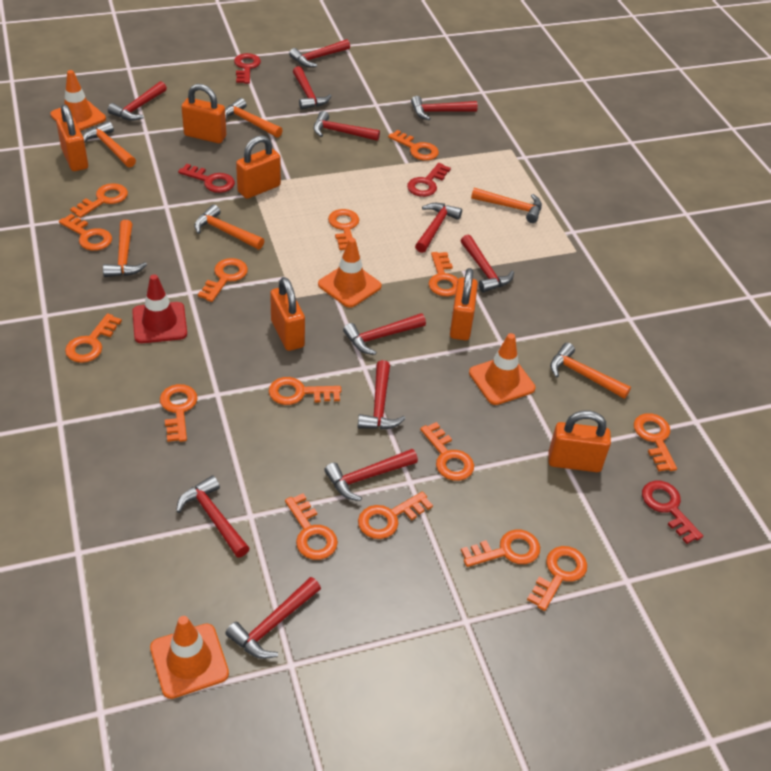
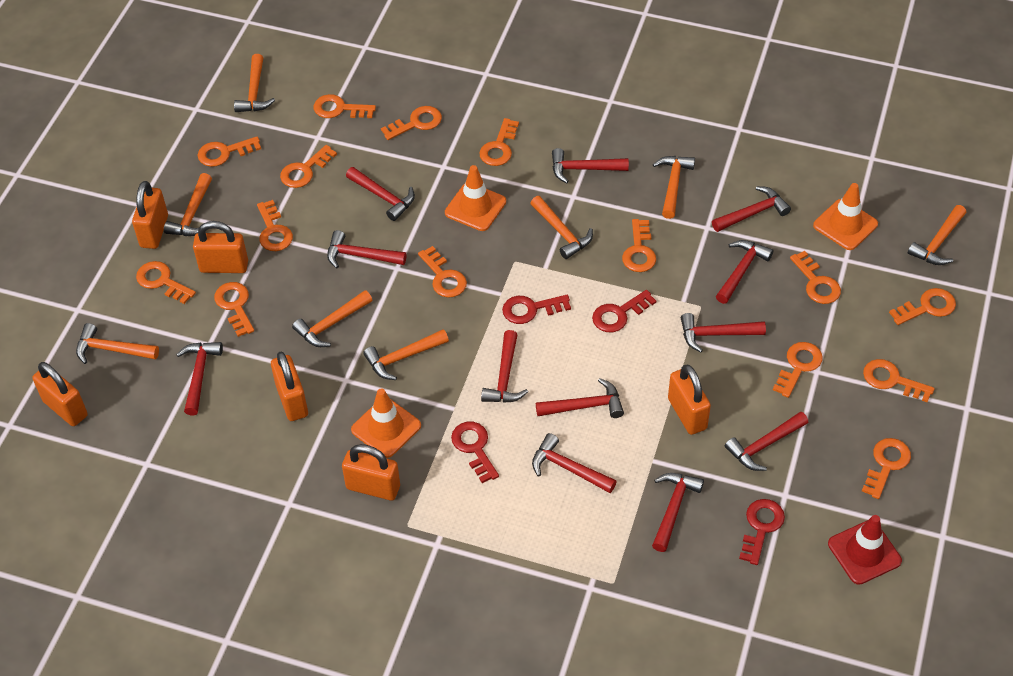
orange hammer: [83,121,136,167] [103,220,147,277] [194,204,264,249] [225,98,283,138] [471,188,542,223] [550,343,631,399] = 6 -> [76,323,159,364] [164,173,212,236] [234,54,275,112] [292,290,372,347] [363,329,449,380] [530,196,593,259] [653,156,695,219] [908,205,966,265] = 8
orange traffic cone: [50,70,106,131] [150,616,229,699] [318,238,382,308] [469,333,535,405] = 4 -> [351,389,421,458] [445,165,506,231] [813,183,878,250] = 3

